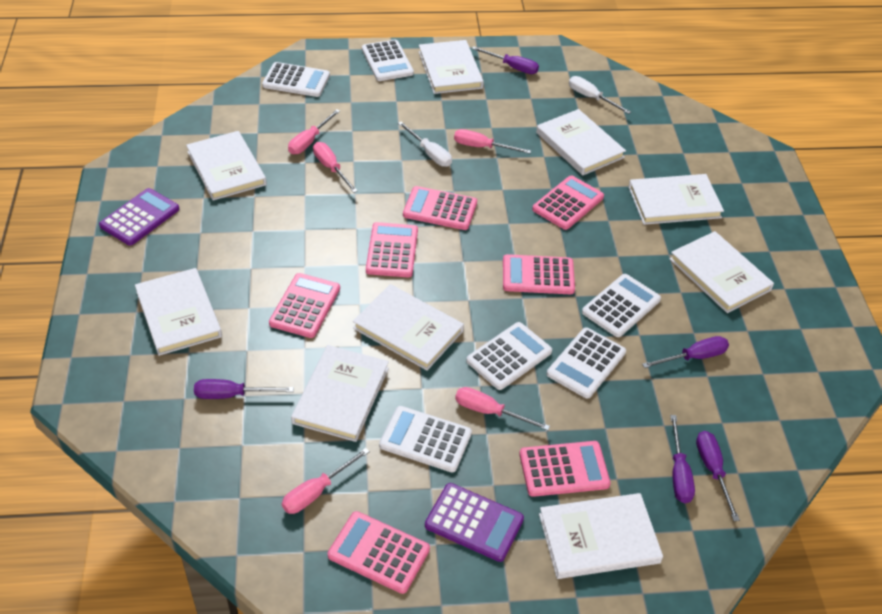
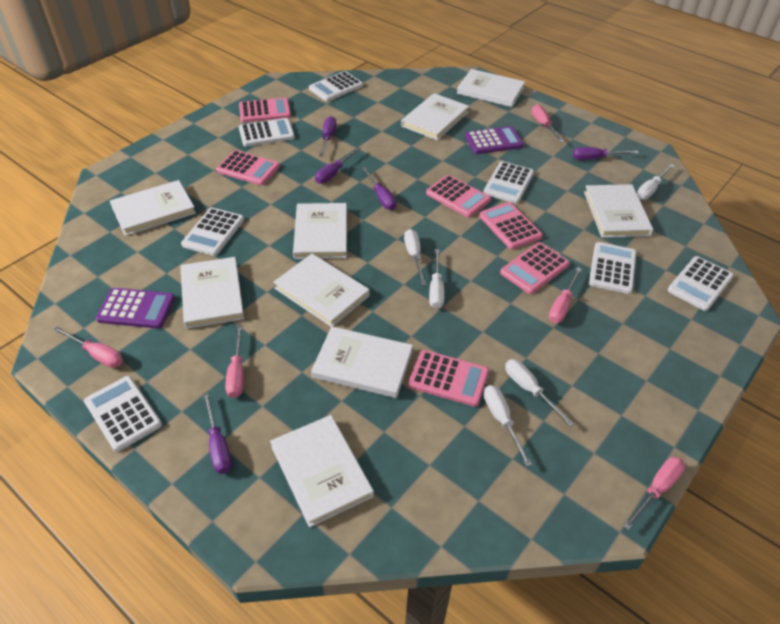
pink calculator: [269,273,340,338] [328,511,430,594] [366,222,418,277] [403,186,477,230] [503,254,575,294] [519,441,611,497] [532,176,604,230] = 7 -> [216,150,280,185] [239,98,291,123] [408,350,489,407] [426,175,491,218] [479,202,543,250] [500,242,570,294] = 6
white calculator: [262,62,330,97] [362,40,414,81] [379,406,472,473] [466,322,552,390] [547,327,626,399] [582,274,661,337] = 6 -> [84,376,162,452] [181,208,244,256] [239,118,295,147] [309,71,363,101] [483,161,534,203] [589,242,636,294] [668,256,734,311] = 7
white screwdriver: [398,121,452,167] [569,76,631,114] = 2 -> [404,229,426,286] [429,249,445,309] [484,385,532,467] [505,359,574,427] [637,164,674,200] = 5

